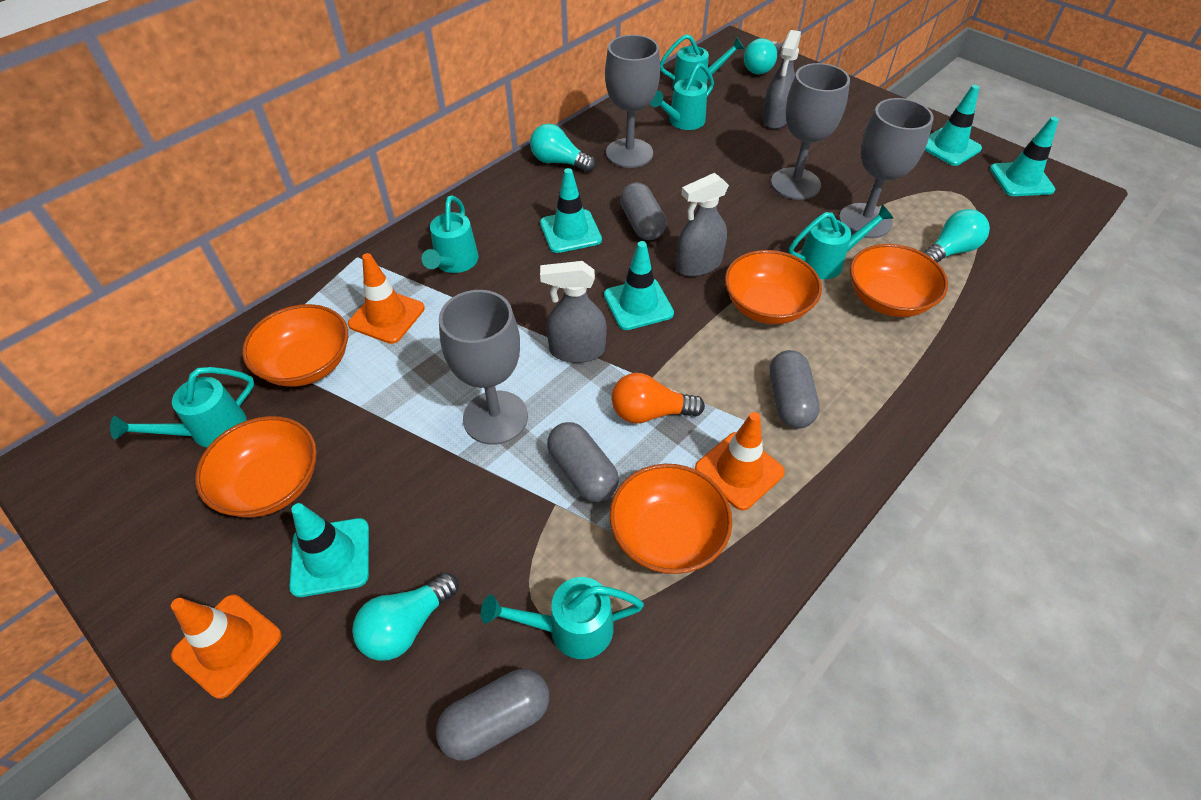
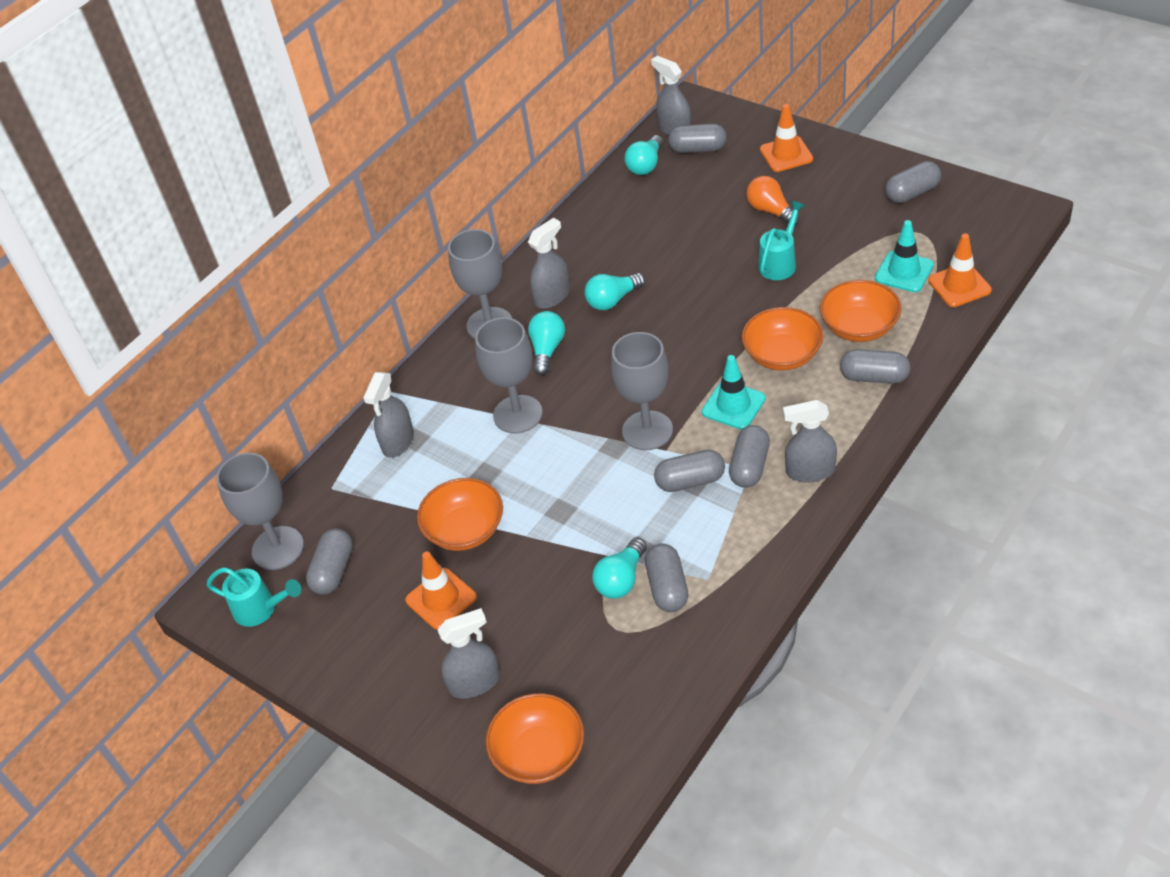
grey capsule: [436,669,549,761] [547,422,619,502] [620,182,666,240] [769,350,820,429] = 4 -> [306,529,353,595] [645,544,688,612] [654,450,725,492] [668,124,727,153] [729,425,770,488] [840,349,910,384] [885,161,941,203] = 7
grey spray bottle: [540,261,607,363] [676,173,729,277] [762,30,801,129] = 3 -> [363,372,414,458] [438,608,500,699] [528,218,570,309] [651,56,691,136] [783,400,837,483] = 5
orange bowl: [195,416,317,518] [242,304,348,387] [609,464,732,574] [725,250,822,324] [850,244,948,317] = 5 -> [417,478,503,551] [486,693,584,784] [742,307,824,371] [820,280,902,342] = 4
turquoise traffic cone: [289,503,369,597] [540,168,602,253] [604,241,674,330] [925,85,982,166] [990,117,1059,196] = 5 -> [702,355,766,430] [875,220,934,292] = 2
turquoise watering can: [110,367,254,447] [422,195,479,273] [481,577,644,659] [650,63,714,130] [660,34,745,89] [789,204,894,279] = 6 -> [206,567,301,627] [758,201,805,280] = 2

